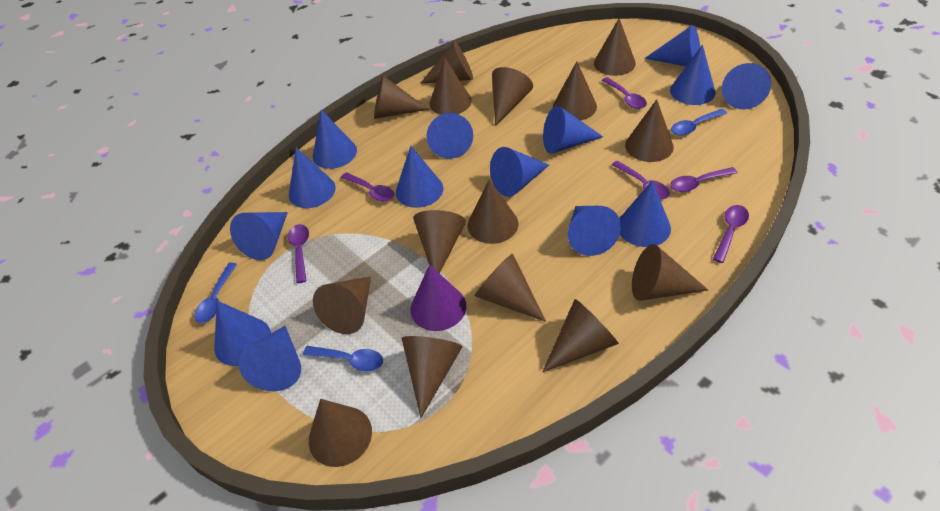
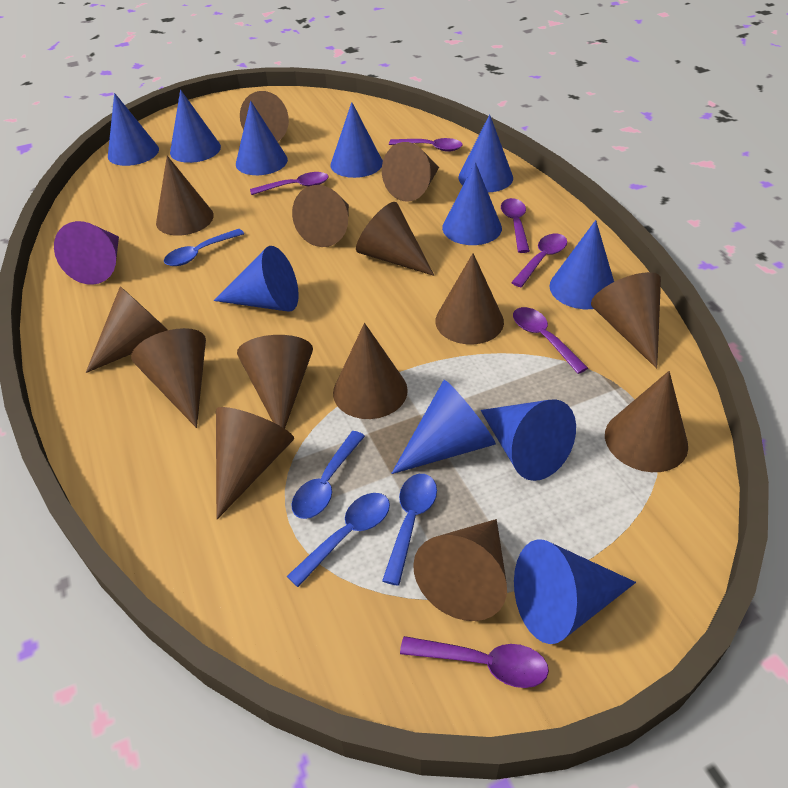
blue cone: [214,301,271,366] [230,212,288,260] [238,326,301,391] [289,148,336,208] [313,110,357,169] [396,146,443,208] [427,113,473,159] [490,147,549,197] [543,106,603,154] [568,206,621,256] [619,181,671,247] [645,25,700,66] [670,45,715,105] [722,63,771,109] = 14 -> [108,93,159,166] [170,90,221,163] [214,246,299,312] [236,101,288,175] [331,102,383,178] [391,380,496,474] [442,162,502,245] [458,114,513,192] [480,399,576,481] [514,539,636,644] [549,220,614,309] = 11
blue spoon: [194,263,237,323] [303,346,383,371] [671,109,727,136] = 3 -> [164,229,244,266] [287,493,390,587] [291,431,365,519] [382,474,437,586] = 4
brown cone: [309,399,372,467] [313,276,371,334] [374,76,429,119] [402,336,463,418] [413,210,466,273] [420,41,473,84] [430,58,472,115] [468,179,518,244] [475,254,546,322] [492,67,533,126] [542,299,619,372] [553,61,597,120] [594,18,636,76] [625,99,674,162] [632,244,708,301] = 15 -> [86,286,168,373] [131,328,206,428] [156,156,214,236] [216,407,294,519] [237,335,313,429] [240,91,289,142] [292,185,349,247] [333,323,408,419] [356,202,434,276] [382,142,439,202] [413,519,507,621] [435,253,504,344] [591,272,661,369] [605,371,688,472] = 14

